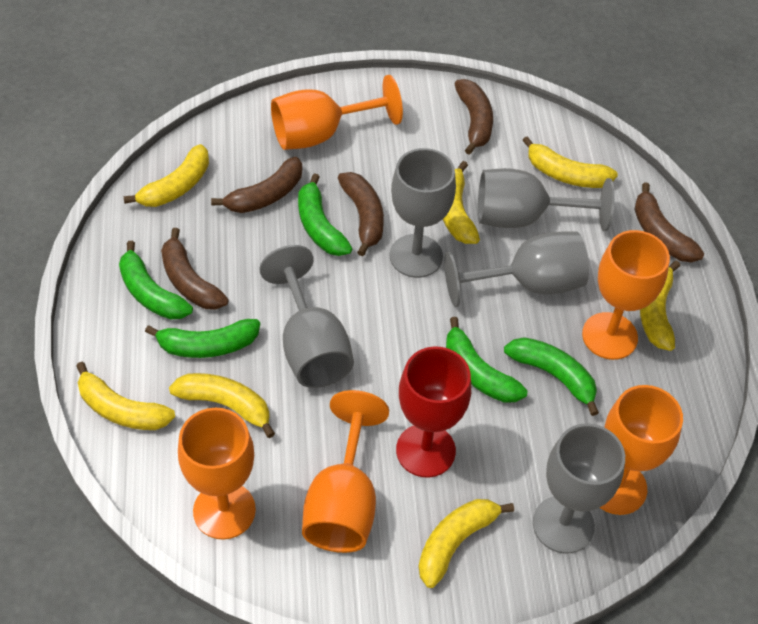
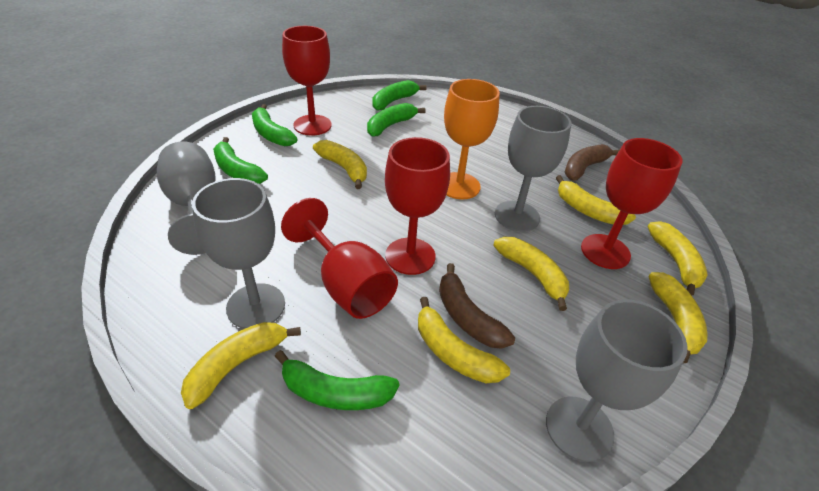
brown banana: [161,228,229,310] [211,157,302,213] [338,172,384,256] [454,79,493,155] [634,182,704,262] = 5 -> [439,263,515,349] [564,144,619,180] = 2
grey goblet: [259,245,354,388] [390,148,456,278] [444,231,589,307] [478,168,615,231] [533,423,625,554] = 5 -> [157,141,215,255] [192,178,285,329] [495,106,571,232] [546,299,687,462] = 4
orange goblet: [178,407,256,540] [271,75,403,150] [302,390,389,553] [582,230,670,360] [600,385,683,515] = 5 -> [444,79,500,199] = 1
red goblet: [396,346,471,478] = 1 -> [281,198,398,319] [282,26,332,135] [385,137,450,275] [581,138,683,269] = 4

